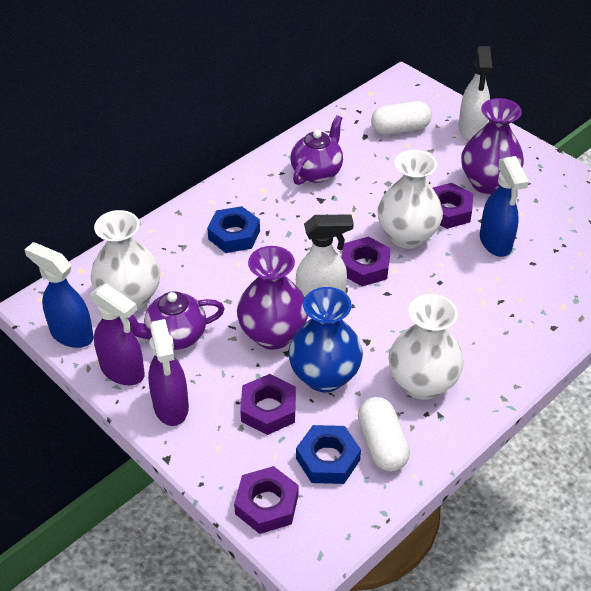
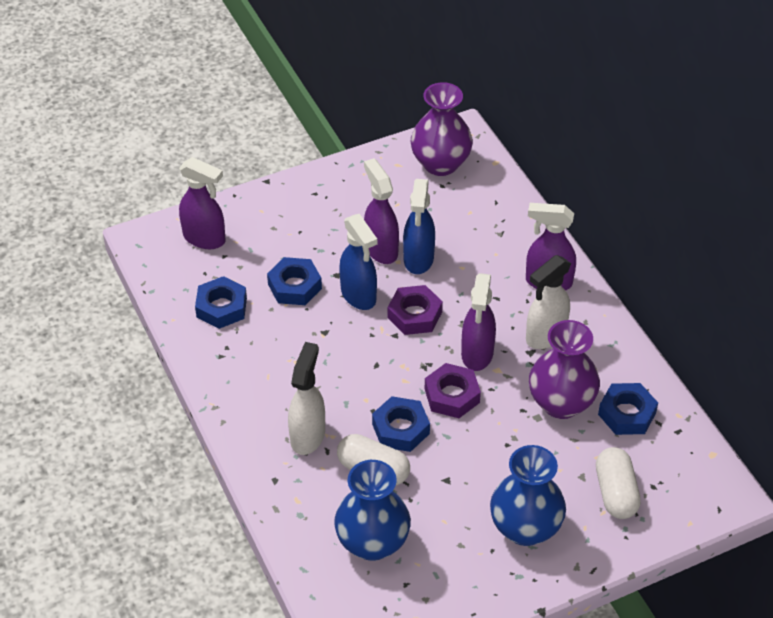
blue nut: [207,206,260,253] [296,425,361,484] = 2 -> [195,276,247,329] [267,257,322,305] [372,396,430,452] [598,383,658,435] = 4
blue vase: [289,287,363,392] = 1 -> [334,460,411,561] [490,445,566,546] = 2
purple nut: [234,466,298,534] [240,374,296,435] [341,236,391,286] [433,183,473,229] = 4 -> [388,285,443,335] [425,363,481,418] = 2
purple spray bottle: [90,283,145,385] [148,319,189,426] = 2 -> [179,157,225,249] [364,158,399,264] [461,273,496,371] [526,203,576,290] = 4
purple teapot: [128,291,225,350] [290,115,343,185] = 2 -> none = 0
white vase: [91,210,160,310] [377,150,443,249] [388,294,464,400] = 3 -> none = 0

